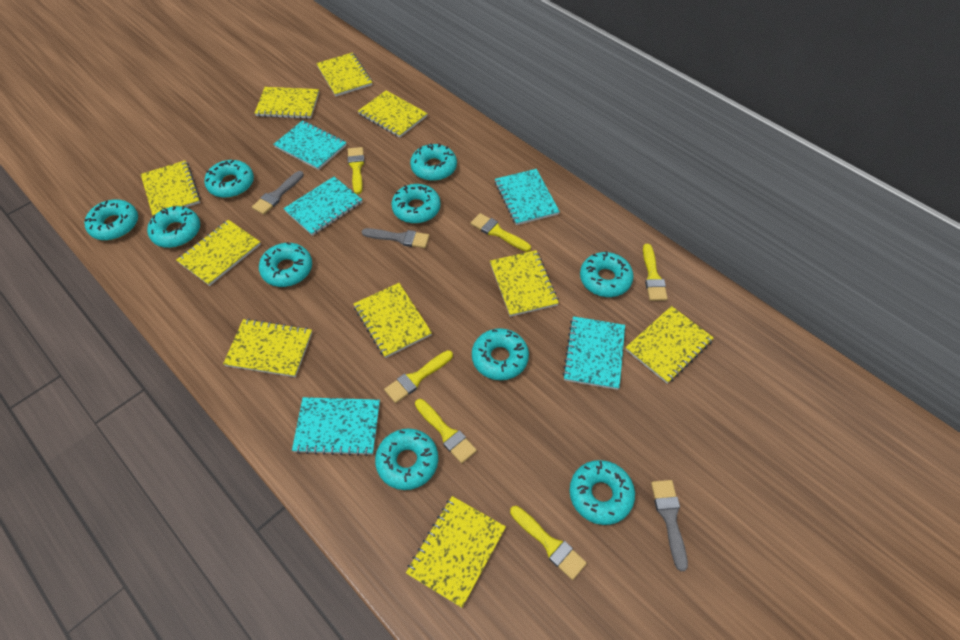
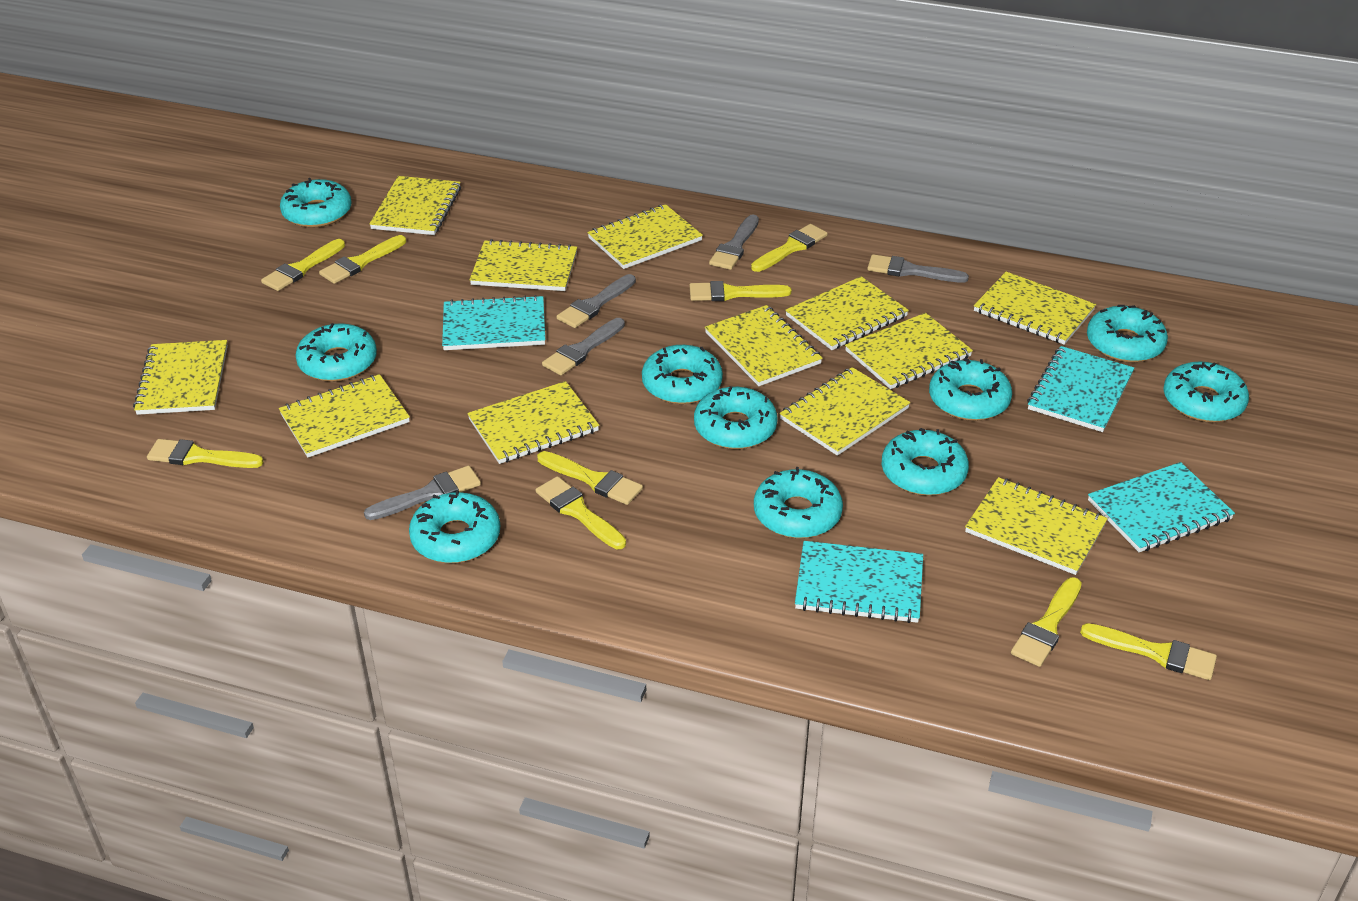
grey brush: [252,171,304,215] [362,228,429,248] [651,480,688,571] = 3 -> [364,466,481,520] [542,318,625,375] [557,274,636,328] [709,214,759,270] [867,254,969,283] = 5
turquoise notebook: [273,120,347,170] [283,177,362,236] [292,397,380,456] [495,169,560,225] [562,316,625,390] = 5 -> [442,295,545,350] [795,541,923,623] [1027,346,1134,432] [1088,462,1235,552] = 4
yellow brush: [348,147,365,194] [384,350,453,403] [415,399,477,463] [471,213,531,252] [510,506,587,580] [643,244,668,301] = 6 -> [147,439,263,468] [261,239,345,291] [319,235,406,284] [536,476,626,549] [537,451,643,505] [690,281,791,301] [751,224,828,272] [1011,577,1082,667] [1080,623,1217,680] = 9
yellow notebook: [141,160,200,216] [176,220,261,286] [223,319,312,377] [255,87,319,119] [316,52,372,96] [353,283,432,358] [358,90,428,138] [406,496,506,608] [490,250,559,317] [625,306,714,384] = 10 -> [133,340,228,415] [279,374,410,458] [369,176,461,235] [467,381,599,464] [469,239,577,291] [587,204,703,269] [705,305,823,386] [780,367,910,456] [785,276,909,350] [845,313,973,389] [965,477,1108,575] [974,272,1096,345] = 12

